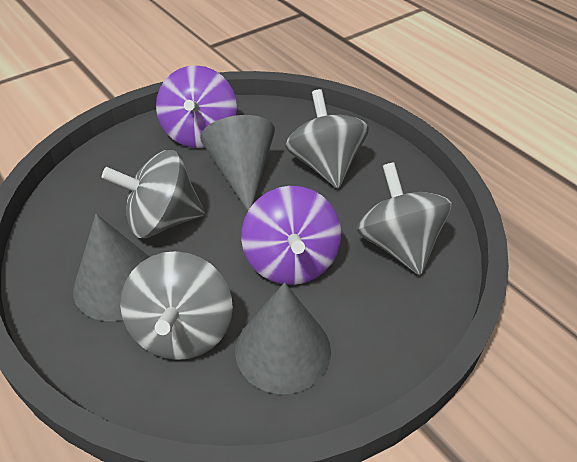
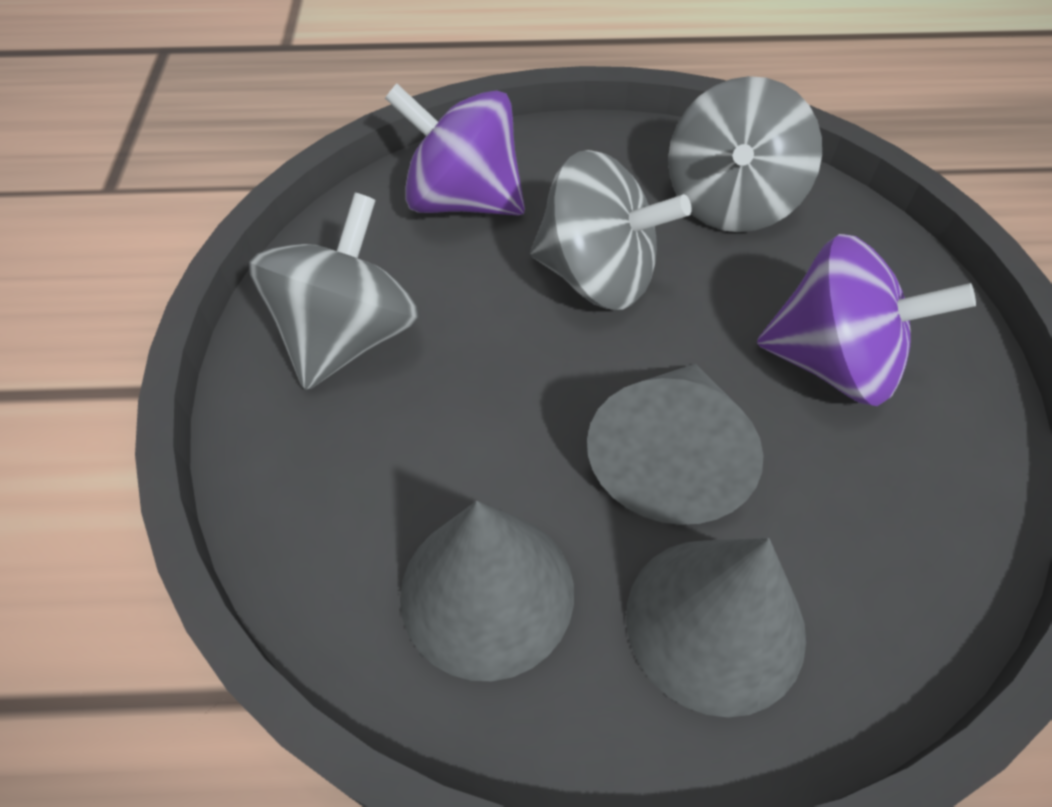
grey spinning top: [102,150,205,238] [120,251,233,360] [285,89,369,189] [357,162,452,275] = 4 -> [249,193,418,390] [530,150,692,310] [668,76,822,232] = 3

